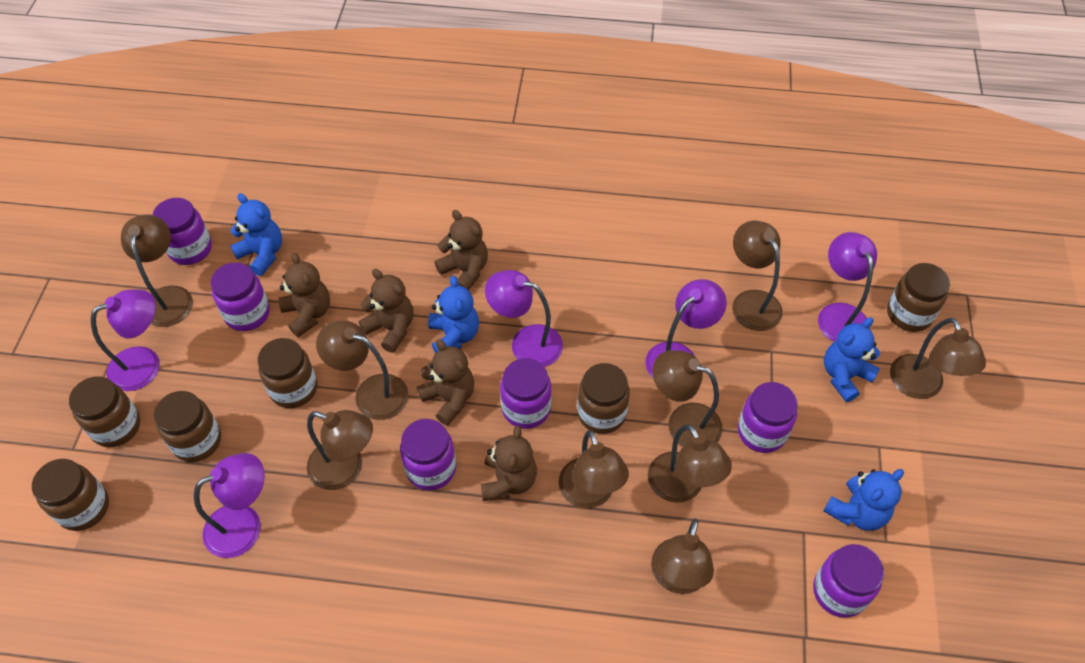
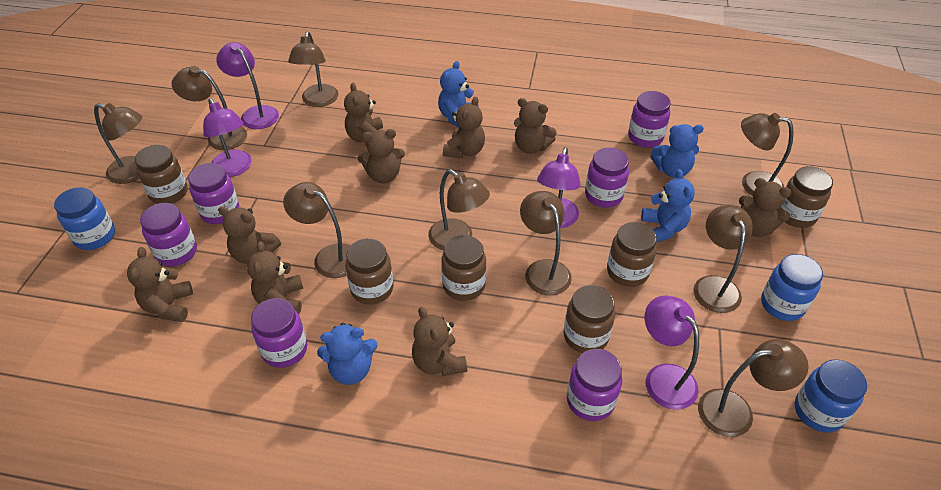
blue jar: none = 0 -> [54,187,115,250] [761,254,823,321] [795,359,867,433] = 3
brown teddy bear: [278,253,330,337] [359,269,413,353] [417,339,474,426] [435,210,488,291] [481,426,537,501] = 5 -> [127,247,193,322] [218,206,281,264] [247,241,303,314] [344,83,383,145] [358,129,405,183] [412,307,467,376] [443,97,485,158] [514,98,557,154] [739,178,792,237] = 9
purple lamp: [91,290,160,391] [194,453,265,558] [485,270,563,367] [645,279,727,378] [818,232,877,342] = 5 -> [203,98,252,177] [216,42,279,129] [537,147,581,228] [645,295,699,410] = 4

